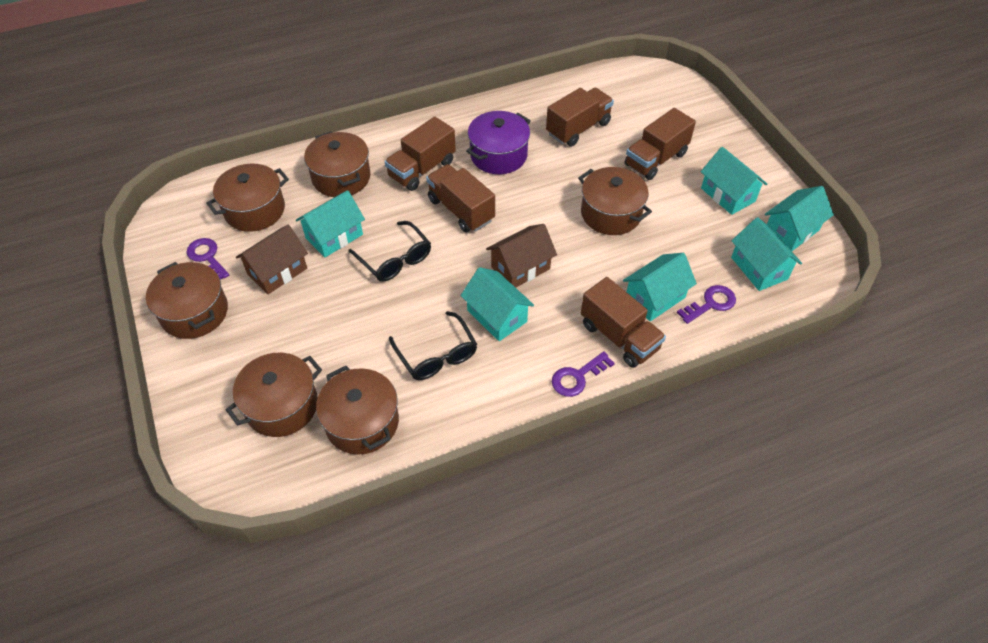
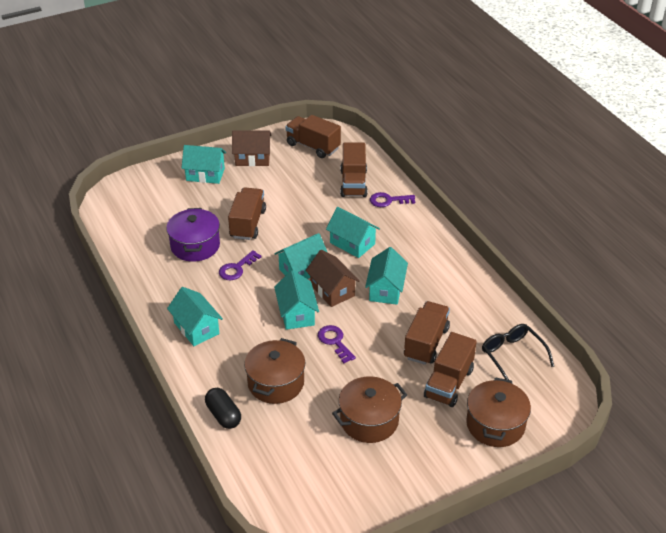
black capsule: none = 0 -> [205,388,241,429] = 1
black glasses: [349,221,431,282] [389,311,477,380] = 2 -> [482,324,554,380] = 1
brown pot: [146,262,228,339] [206,164,289,232] [226,353,322,437] [304,131,371,197] [316,366,399,455] [578,167,652,235] = 6 -> [244,338,305,404] [332,376,407,443] [466,377,531,447] = 3

